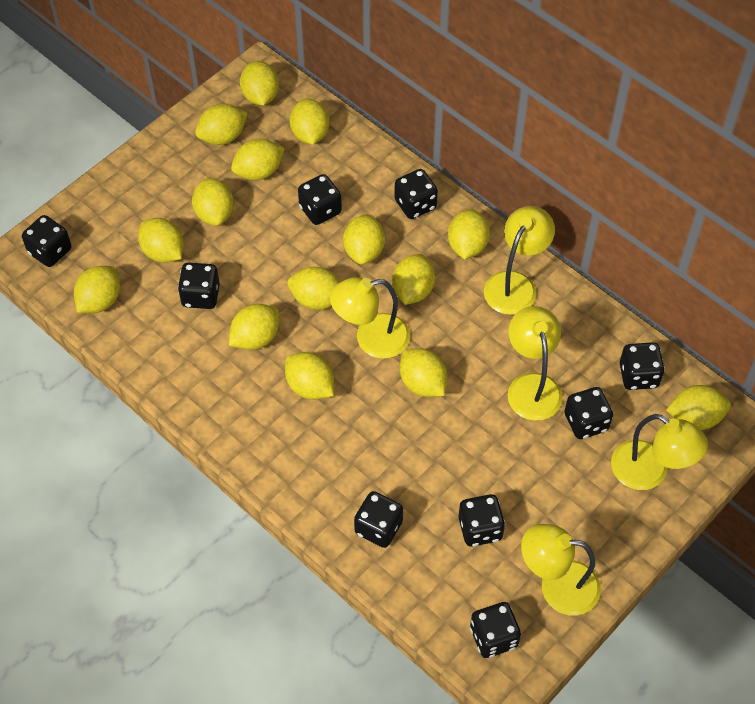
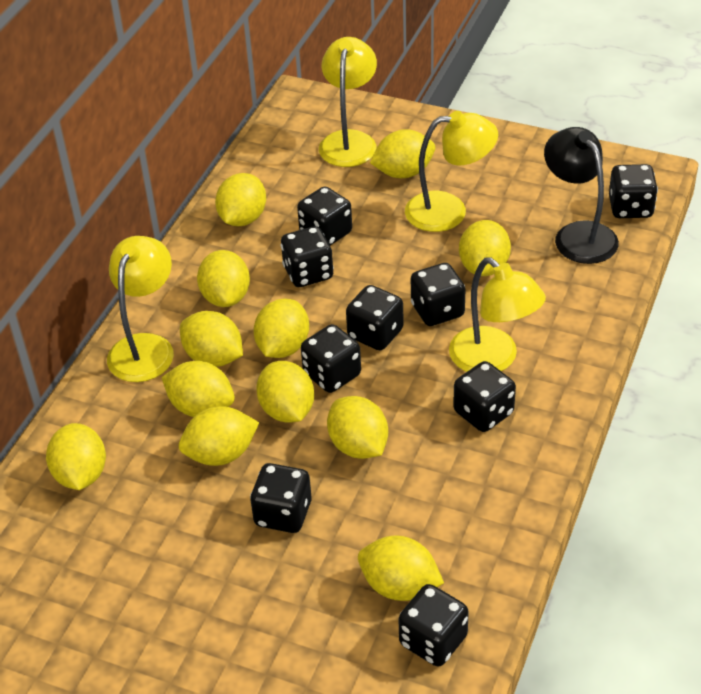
black lamp: none = 0 -> [544,127,619,264] = 1
yellow lamp: [330,277,410,359] [484,206,555,315] [507,306,563,421] [521,524,601,616] [611,414,708,490] = 5 -> [107,236,174,382] [319,37,377,167] [405,111,498,232] [449,257,546,372] = 4
yellow lemon: [74,266,120,313] [138,218,184,263] [192,178,234,226] [195,104,248,145] [229,304,280,350] [231,139,285,180] [240,61,279,106] [285,352,334,400] [287,267,340,310] [290,99,329,145] [343,214,385,265] [392,254,435,305] [400,348,447,397] [448,209,490,259] [666,385,731,430] = 15 -> [46,423,106,490] [161,361,235,417] [179,406,259,466] [180,311,243,367] [197,250,250,307] [215,173,266,226] [254,299,309,358] [256,361,314,422] [327,396,388,459] [358,536,444,601] [370,129,435,178] [459,220,511,276] = 12

